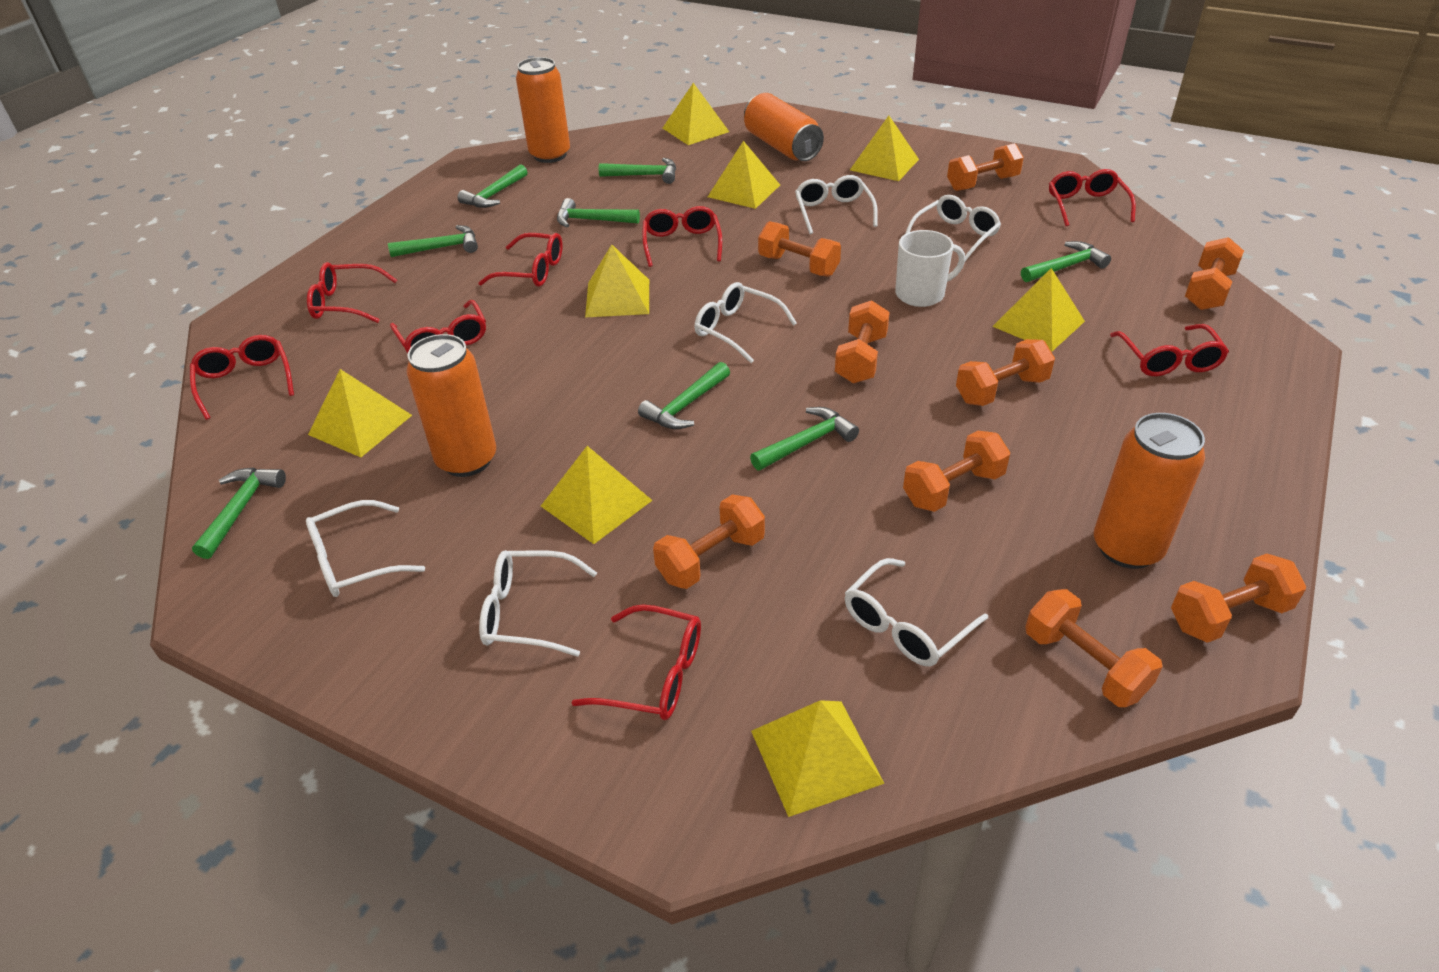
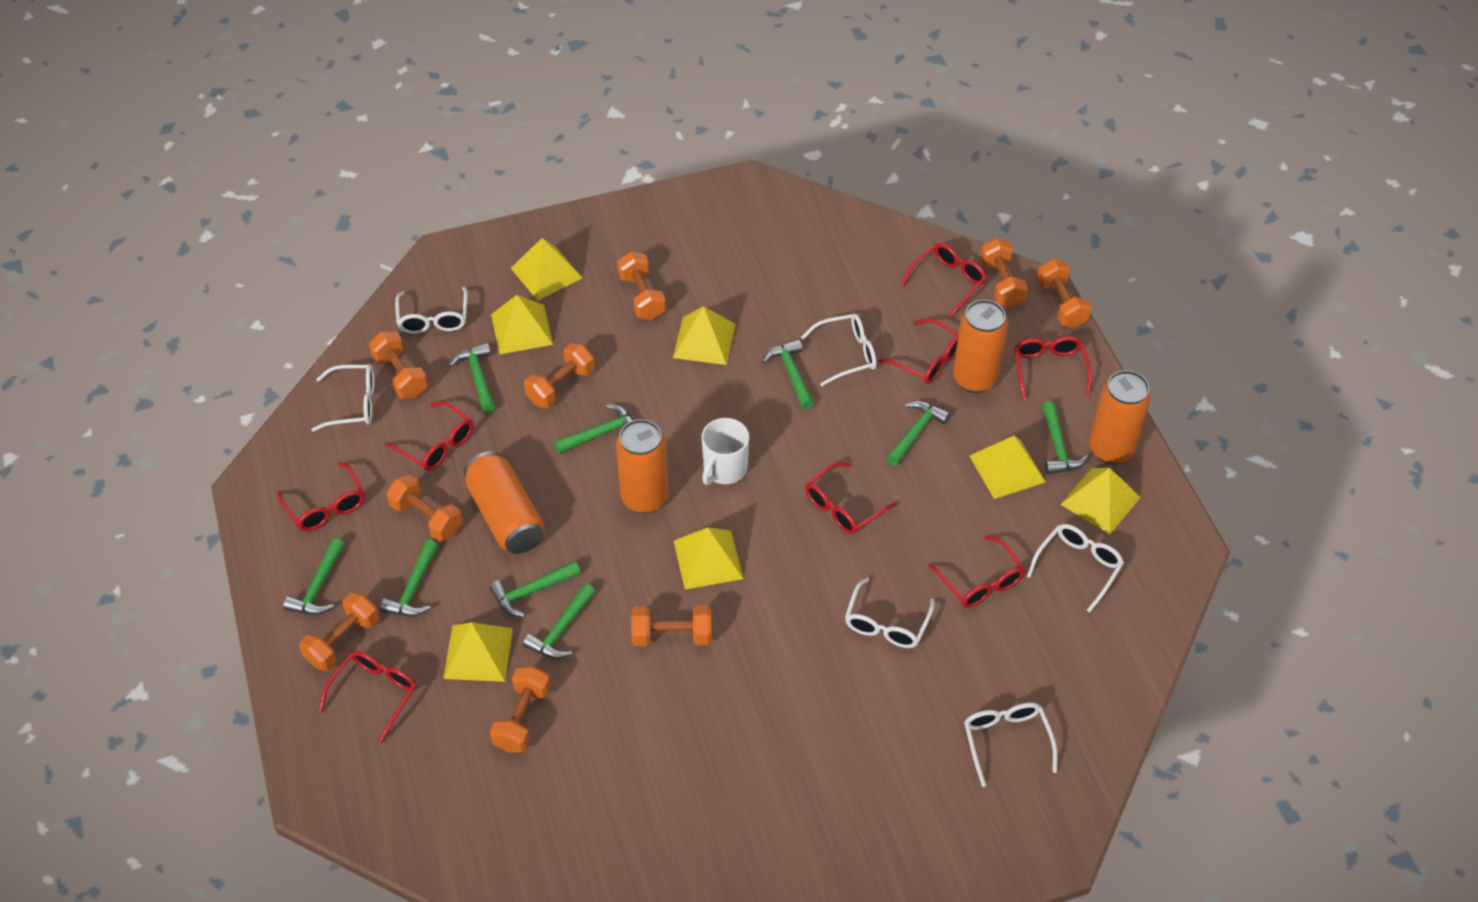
green hammer: [192,468,286,559] [388,225,478,257] [457,164,527,208] [557,198,640,227] [599,158,676,184] [638,362,730,429] [750,407,859,470] [1021,241,1111,282] = 8 -> [283,538,345,615] [380,540,438,617] [449,343,495,413] [489,561,581,617] [523,583,596,659] [554,404,633,454] [762,339,814,409] [886,401,950,466] [1042,401,1089,475] = 9
yellow pyramid: [308,369,412,457] [541,446,653,544] [585,244,649,317] [663,83,729,145] [708,141,780,209] [751,700,885,817] [850,116,919,181] [992,268,1085,351] = 8 -> [443,622,513,682] [491,295,553,355] [511,238,582,301] [673,306,736,365] [674,527,743,590] [969,436,1046,499] [1060,468,1141,534] = 7

